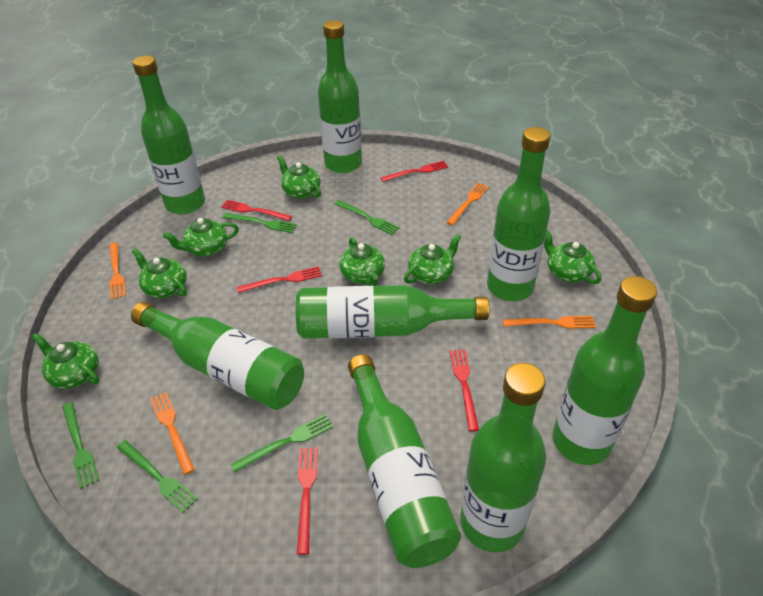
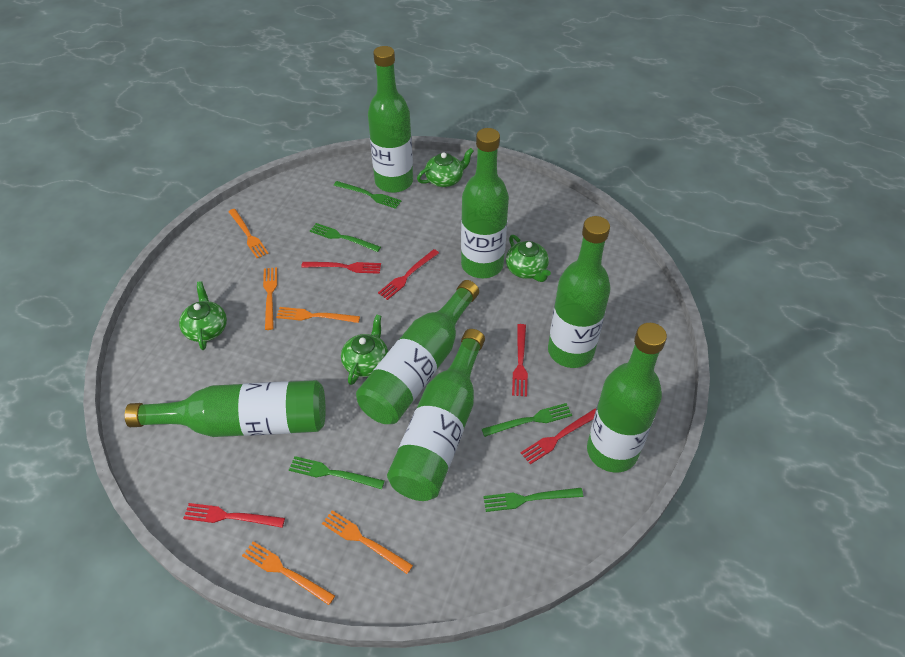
green bottle: [131,302,304,410] [132,56,205,215] [296,285,489,339] [318,20,362,173] [348,354,461,568] [460,363,546,553] [487,127,551,301] [552,276,657,465] = 8 -> [125,380,326,437] [356,280,479,424] [368,46,413,193] [387,329,485,501] [461,128,509,278] [548,216,611,368] [587,323,667,473] = 7
green teapot: [32,333,99,389] [132,248,187,298] [163,218,239,256] [277,155,321,199] [339,237,385,286] [404,234,461,284] [544,230,601,284] = 7 -> [179,281,227,350] [341,314,388,385] [417,148,474,187] [506,235,551,282] = 4
orange fork: [110,243,126,300] [150,392,195,475] [446,183,489,225] [502,316,596,329] = 4 -> [228,209,269,258] [242,541,335,605] [263,267,277,330] [276,307,360,323] [322,510,413,574] = 5

